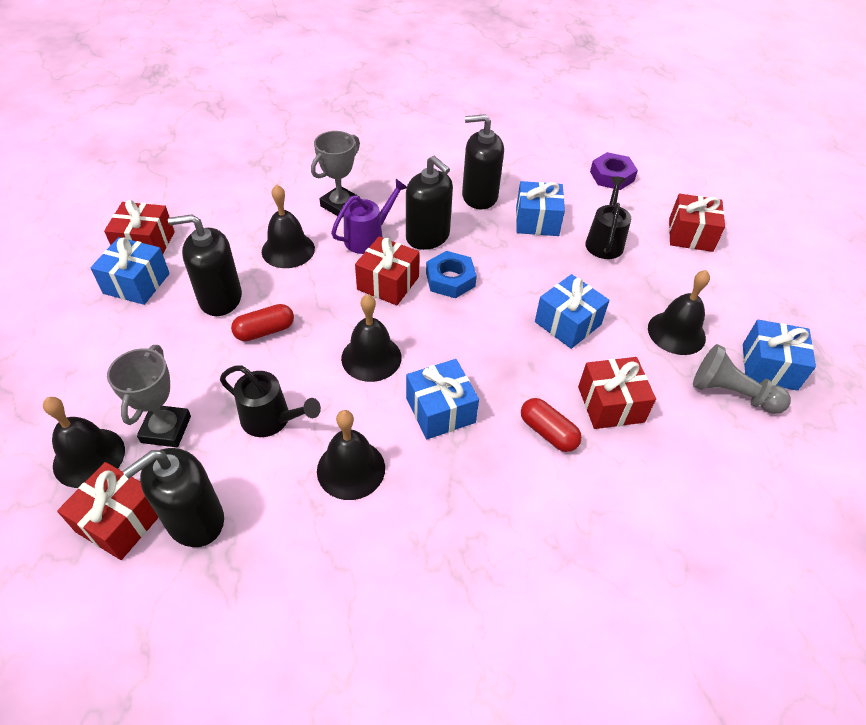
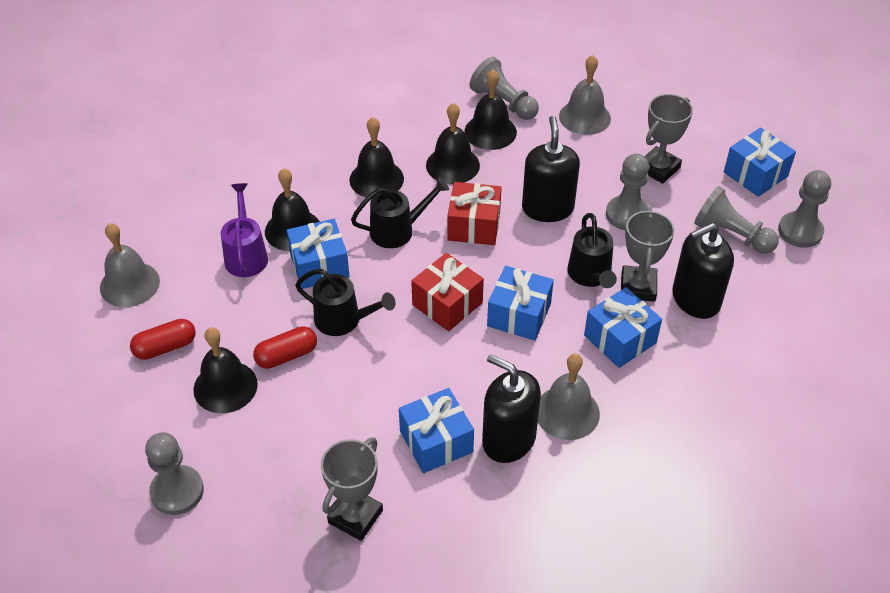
black soap dispenser: [122,448,224,547] [168,214,242,316] [406,156,453,250] [462,114,504,209] = 4 -> [482,354,541,463] [522,116,580,222] [672,223,734,319] = 3
black watering can: [220,365,321,437] [585,176,631,259] = 2 -> [295,269,395,336] [351,177,449,248] [567,213,617,288] = 3
blue nut: [426,251,477,298] = 1 -> none = 0
grey bell: none = 0 -> [100,223,160,307] [538,354,600,440] [559,55,611,135] = 3
grey pawn: [693,344,791,414] = 1 -> [145,432,204,515] [470,57,539,120] [606,154,649,230] [694,186,778,254] [778,170,831,248] = 5
grey trophy: [107,345,191,447] [311,131,360,216] = 2 -> [321,437,383,541] [621,208,675,302] [644,94,693,184] = 3
purple nut: [590,152,638,190] = 1 -> none = 0
red gift: [57,462,159,560] [104,200,175,254] [355,236,420,305] [578,357,656,429] [669,194,725,252] = 5 -> [411,253,484,331] [447,182,502,245] = 2

